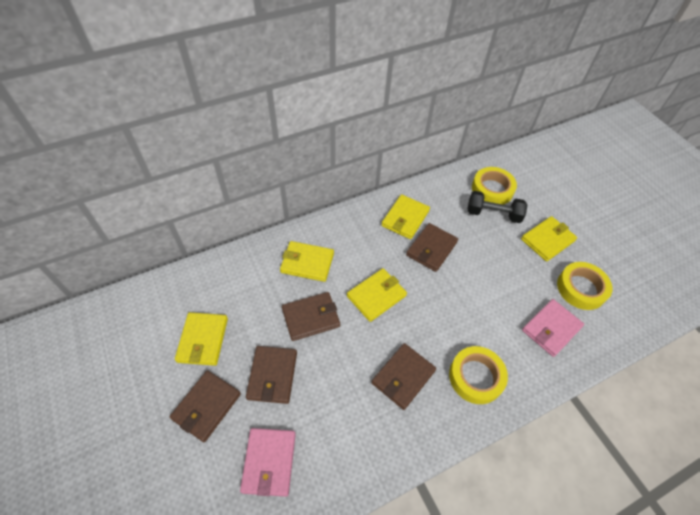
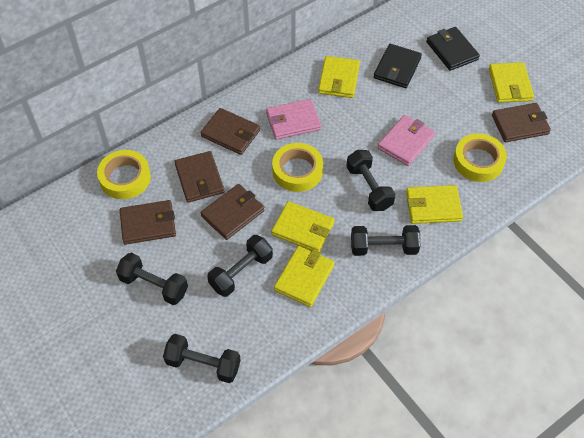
black dumbbell: [468,191,527,223] = 1 -> [116,253,188,305] [163,334,241,383] [207,235,273,297] [346,150,395,211] [351,225,420,256] = 5
black wallet: none = 0 -> [374,44,422,88] [426,27,480,71] = 2

